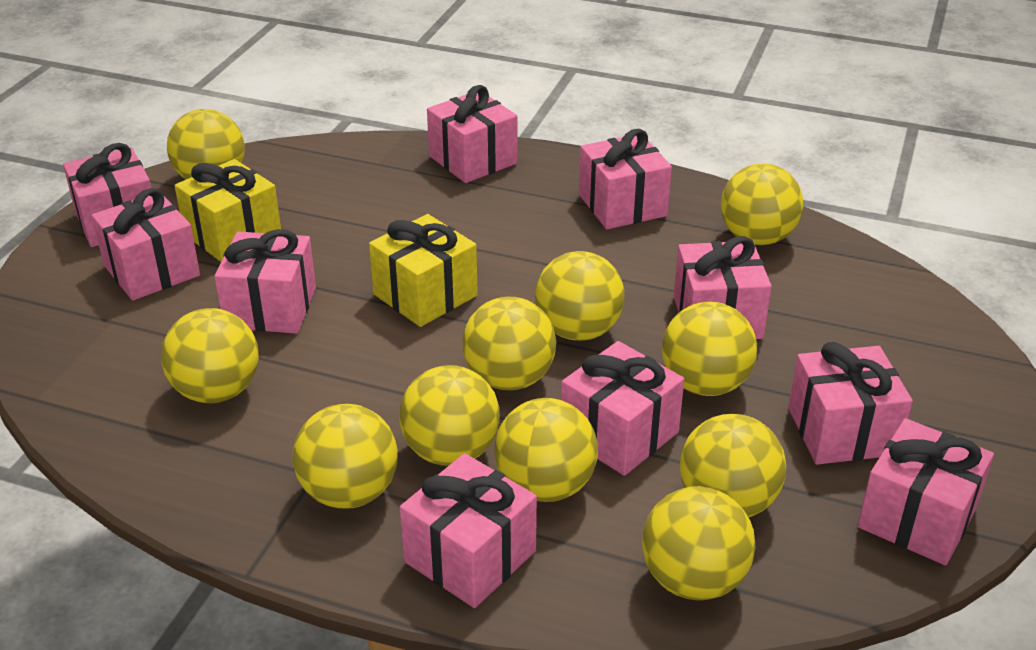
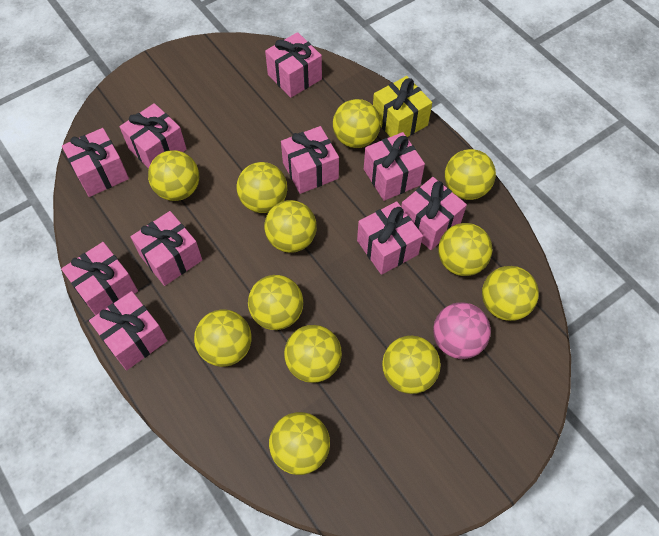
pink ball: none = 0 -> [433,302,491,359] = 1
yellow ball: [161,308,259,403] [167,109,245,179] [293,404,398,509] [399,365,500,466] [462,297,556,390] [494,398,598,502] [535,251,625,341] [642,486,756,600] [662,302,757,396] [679,414,786,518] [721,164,803,245] = 11 -> [148,150,199,201] [194,310,252,367] [237,162,287,213] [248,275,303,330] [264,200,317,253] [269,412,330,475] [284,325,342,383] [333,99,381,148] [382,336,441,394] [438,223,493,276] [445,149,496,200] [482,266,539,321] = 12
yellow gift: [175,159,281,262] [369,214,478,327] = 2 -> [373,76,432,137] = 1

